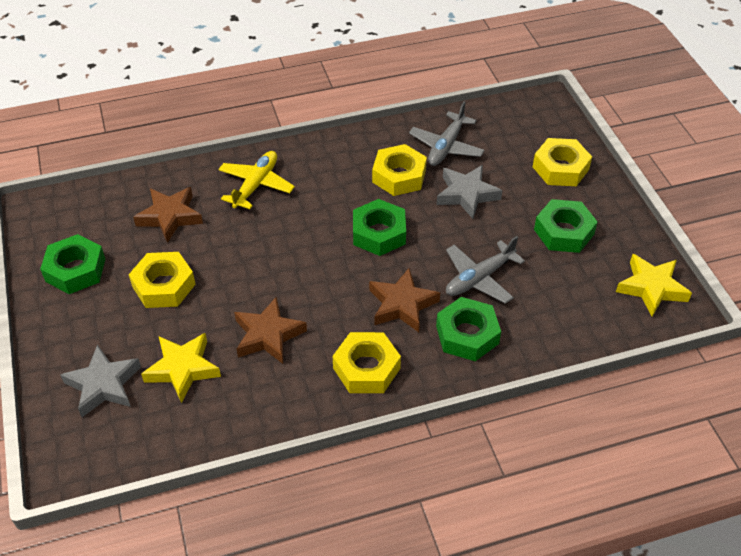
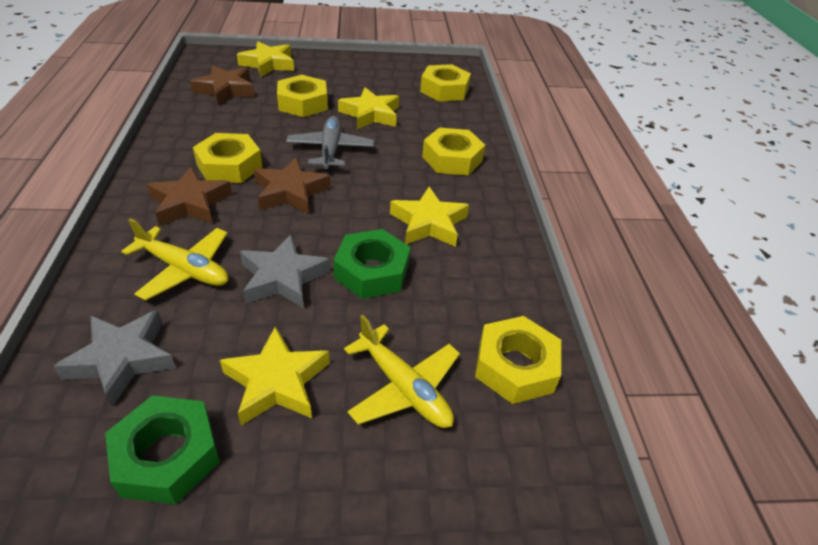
green nut: [40,234,105,294] [353,199,406,256] [436,297,501,361] [534,199,598,253] = 4 -> [105,395,220,504] [334,229,411,299] = 2
grey plane: [409,101,485,166] [446,236,525,304] = 2 -> [286,116,374,170] = 1
yellow nut: [129,252,196,308] [333,332,401,393] [372,144,427,196] [533,138,592,186] = 4 -> [193,133,262,183] [277,75,328,117] [420,64,471,102] [422,127,485,175] [475,316,561,404] = 5
yellow plane: [218,151,295,209] = 1 -> [121,218,229,301] [344,315,460,428] = 2
yellow star: [141,333,221,403] [616,254,692,317] = 2 -> [220,326,329,425] [237,41,294,77] [338,87,399,130] [390,187,469,247] = 4

